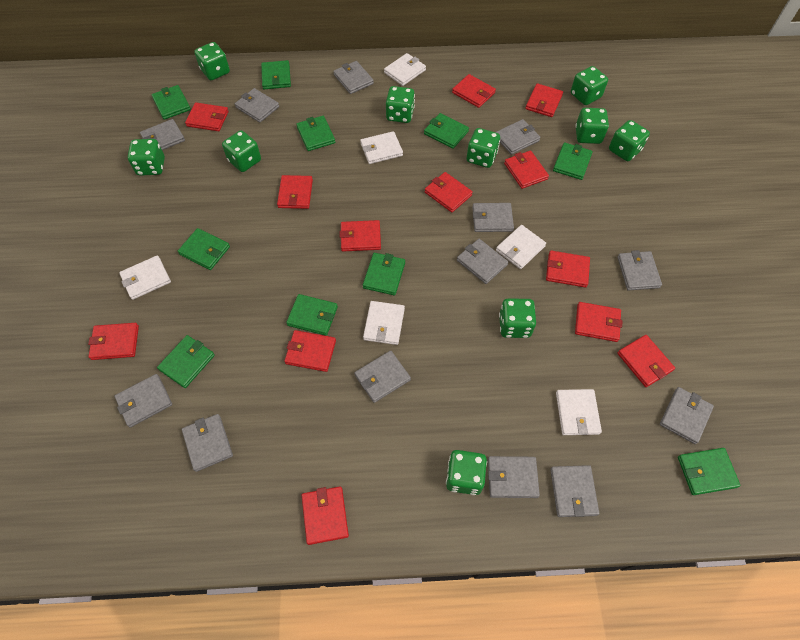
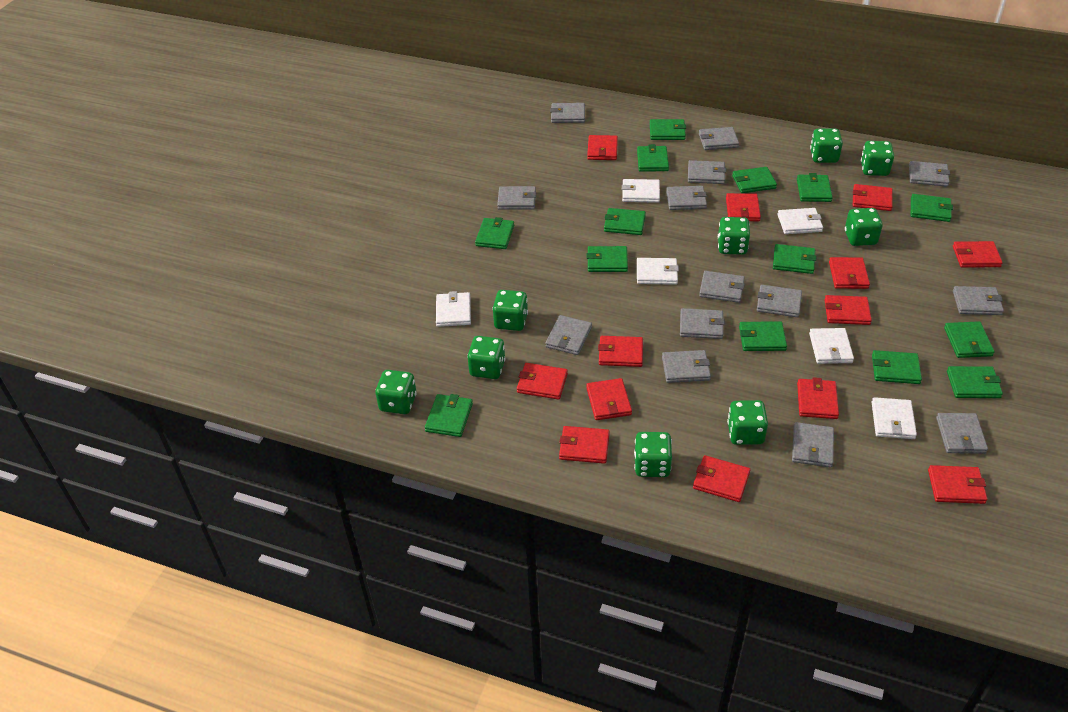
green dice: [128,139,165,176] [194,42,230,80] [222,130,261,172] [386,86,415,123] [446,450,487,495] [467,128,500,168] [499,298,536,338] [571,66,608,105] [575,108,609,144] [609,120,650,161] = 10 -> [375,370,417,414] [467,336,505,379] [492,290,528,331] [634,432,672,477] [718,217,750,255] [727,400,768,445] [810,129,843,163] [845,208,883,246] [861,141,894,176] = 9
green wallet: [152,85,191,120] [157,335,215,388] [178,228,230,270] [261,60,291,89] [286,294,338,336] [296,116,335,151] [363,253,405,295] [424,113,469,149] [553,142,593,180] [678,448,741,495] = 10 -> [425,394,473,437] [475,217,514,249] [587,246,628,272] [604,208,646,235] [637,144,669,172] [650,119,686,140] [732,167,777,193] [739,321,787,351] [773,244,816,274] [797,173,833,202] [872,350,922,384] [911,194,953,222] [944,321,994,358] [947,366,1003,398] = 14
grey wallet: [115,374,172,428] [140,119,185,150] [182,414,233,472] [235,88,279,123] [333,61,374,94] [354,351,411,403] [457,239,508,284] [472,203,514,232] [488,456,540,498] [496,119,540,155] [550,465,599,517] [617,250,662,291] [660,387,714,444] = 13 -> [497,186,536,210] [545,315,592,355] [550,103,585,123] [662,350,711,383] [666,186,707,210] [680,308,725,339] [688,160,726,184] [699,127,739,150] [699,271,745,303] [757,285,802,317] [792,422,834,468] [909,161,950,187] [936,413,988,454] [953,286,1004,315] = 14

